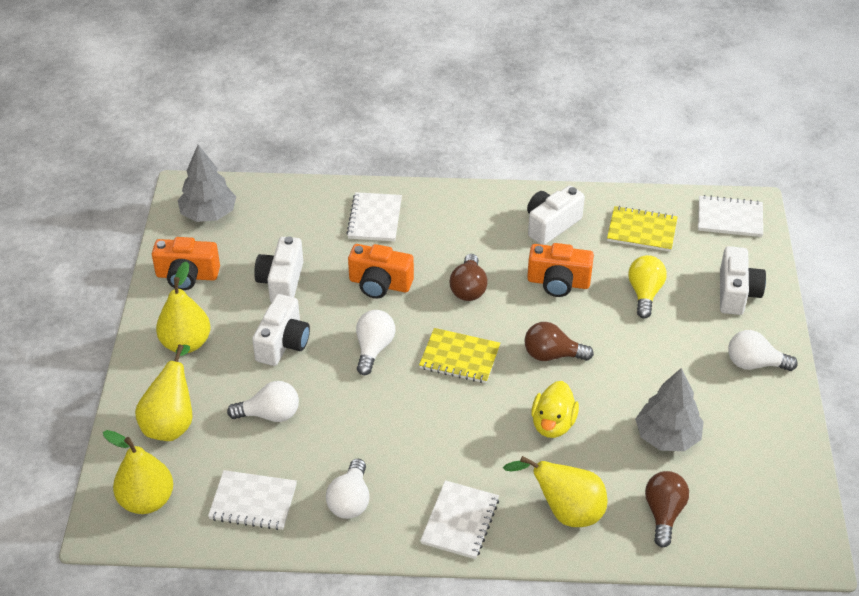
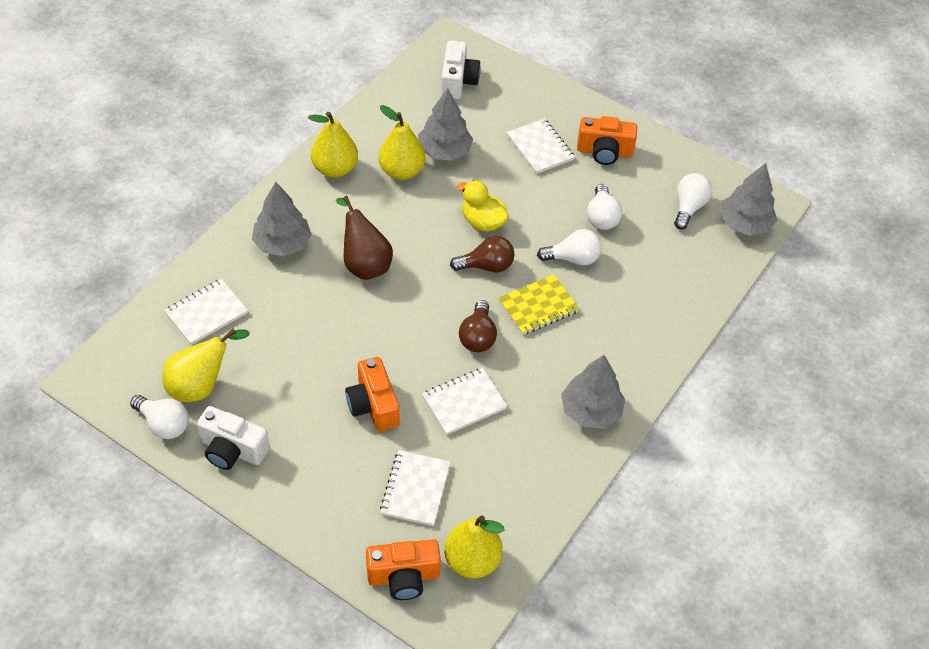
brown light bulb: [450,254,488,301] [524,322,594,361] [645,471,689,548] = 3 -> [450,236,514,272] [459,300,497,352] = 2
brown pear: none = 0 -> [336,196,393,280] = 1
grey tree: [177,145,236,222] [635,368,704,451] = 2 -> [252,182,311,256] [418,88,473,161] [561,355,625,429] [720,163,777,236] = 4
white camera: [252,294,310,366] [254,236,303,302] [527,185,585,245] [720,246,766,315] = 4 -> [197,406,270,470] [441,40,481,99] = 2
yellow light bulb: [628,255,667,318] = 1 -> none = 0
yellow notebook: [419,328,501,383] [607,206,677,252] = 2 -> [498,275,579,335] = 1

